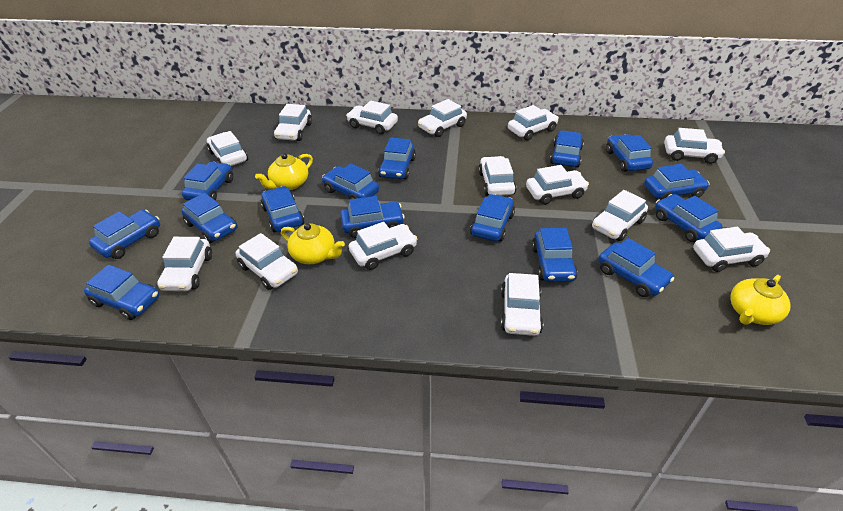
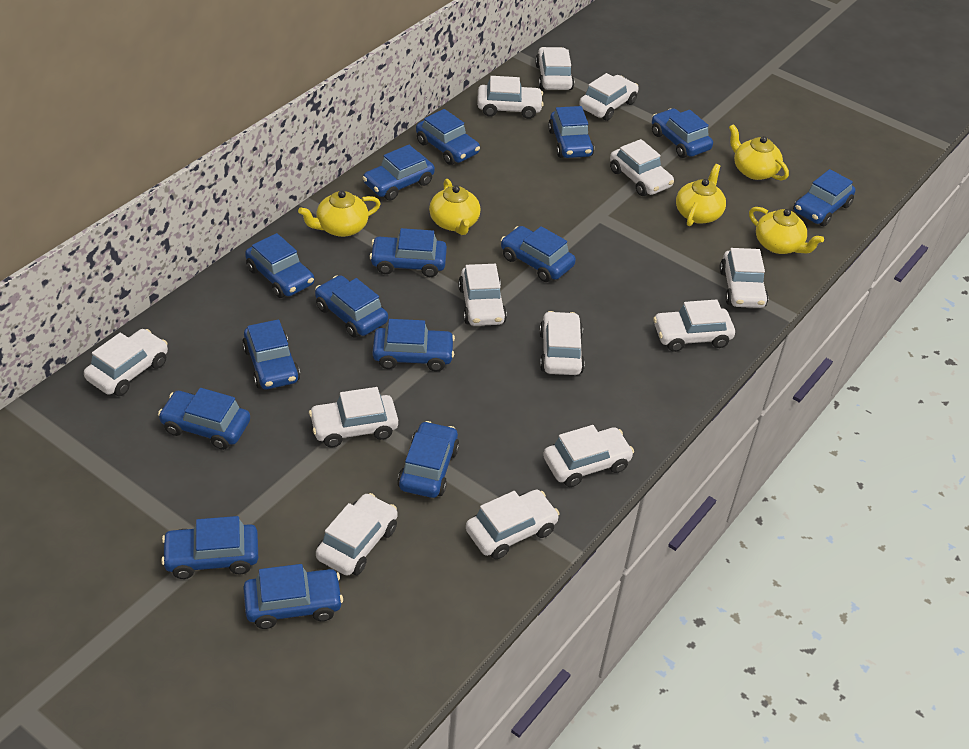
white car: [157,237,212,291] [207,131,248,166] [236,233,298,290] [274,104,312,141] [346,101,398,134] [349,222,417,270] [418,99,467,137] [478,156,516,196] [501,273,543,336] [508,105,559,140] [526,165,589,205] [592,190,648,241] [664,128,725,164] [693,227,770,272] = 14 -> [84,329,168,396] [309,387,398,447] [316,493,397,576] [458,264,507,326] [466,490,560,559] [477,76,544,119] [535,47,574,90] [539,311,585,375] [543,425,634,487] [579,73,638,121] [610,139,674,196] [653,299,735,352] [720,248,769,308] = 13
yellow teapot: [255,153,313,190] [281,223,345,264] [730,275,790,325] = 3 -> [298,191,381,237] [429,179,480,235] [676,164,726,226] [729,124,789,181] [749,207,824,254] = 5

